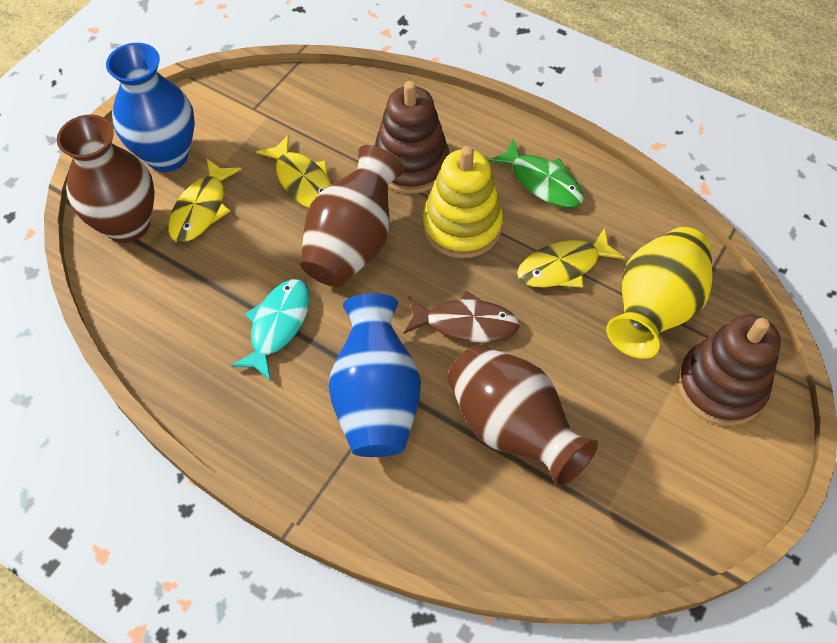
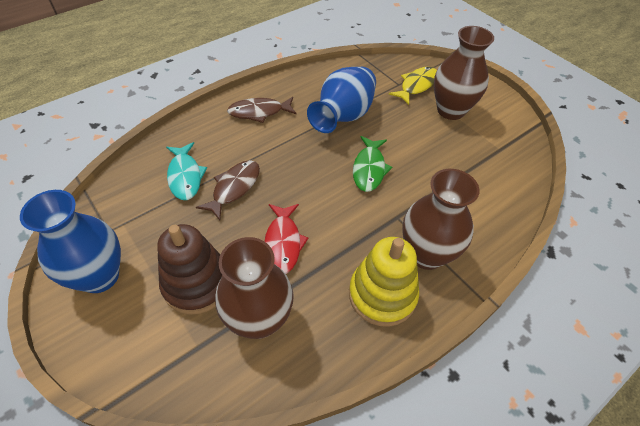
brown fish: [404,291,520,343] = 1 -> [196,160,260,220] [227,97,297,123] = 2
brown stacking toy: [374,81,449,194] [677,314,781,426] = 2 -> [157,224,223,315] = 1
red fish: none = 0 -> [264,204,308,274] = 1
yellow fish: [168,159,242,242] [256,134,332,208] [517,228,625,288] = 3 -> [389,67,437,105] = 1
yellow vase: [606,227,713,359] = 1 -> none = 0

